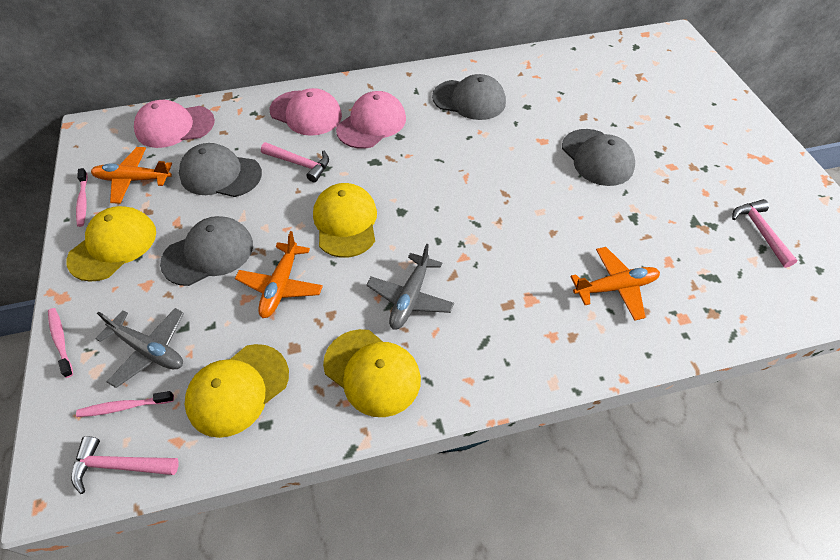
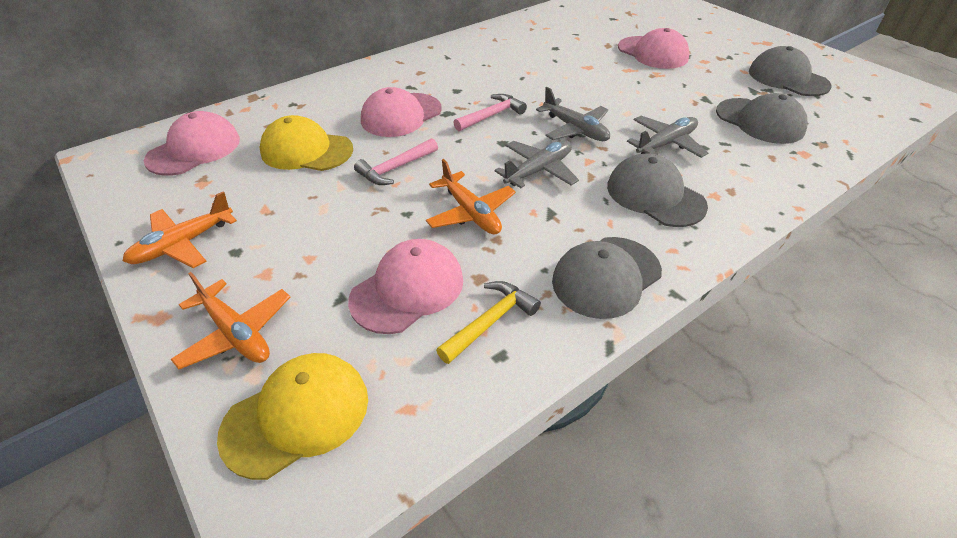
grey plane: [95,308,184,388] [366,244,454,330] = 2 -> [495,140,579,188] [536,87,610,141] [627,116,708,158] = 3
pink cap: [134,100,215,148] [270,88,342,136] [336,91,406,149] = 3 -> [144,111,240,176] [348,239,463,334] [361,87,442,137] [618,28,689,69] = 4
pink hammer: [71,436,179,494] [261,142,329,183] [732,199,797,268] = 3 -> [354,138,438,185] [453,94,527,131] = 2
pink toothbrush: [48,308,73,378] [76,168,88,227] [76,391,174,417] = 3 -> none = 0
yellow cap: [66,206,156,282] [184,344,289,438] [313,183,377,258] [323,329,421,417] = 4 -> [217,353,368,480] [260,115,353,171] = 2
yellow hammer: none = 0 -> [436,281,541,364] = 1

